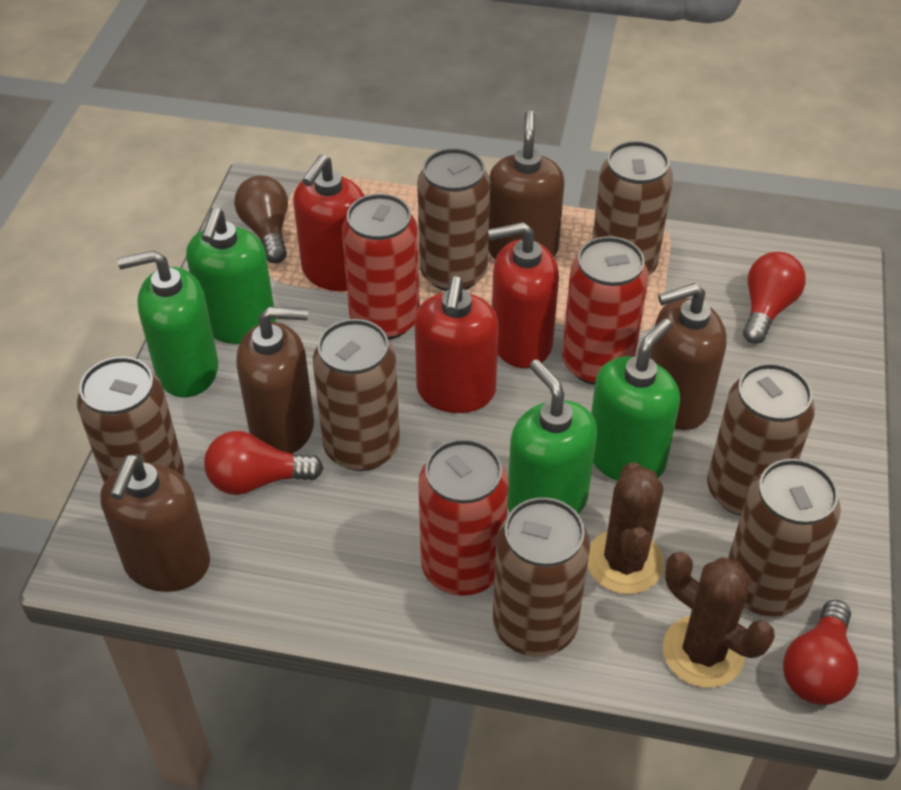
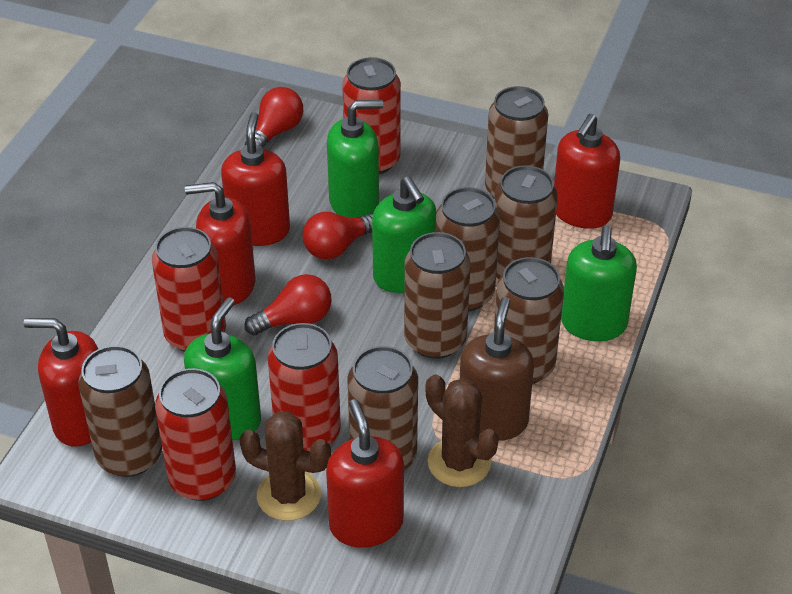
brown light bulb: [234,176,288,263] = 1 -> none = 0
brown soap dispenser: [100,454,210,592] [236,307,314,454] [488,110,565,259] [650,283,727,430] = 4 -> [460,297,534,441] = 1
red can: [342,193,420,340] [418,439,509,596] [562,236,649,385] = 3 -> [152,227,226,352] [155,368,236,501] [268,323,341,451] [342,57,401,174] = 4
red soap dispenser: [293,155,365,291] [415,276,499,413] [488,222,559,368] = 3 -> [24,318,98,447] [185,182,256,305] [221,112,290,246] [326,399,404,547] [554,114,620,229] = 5

